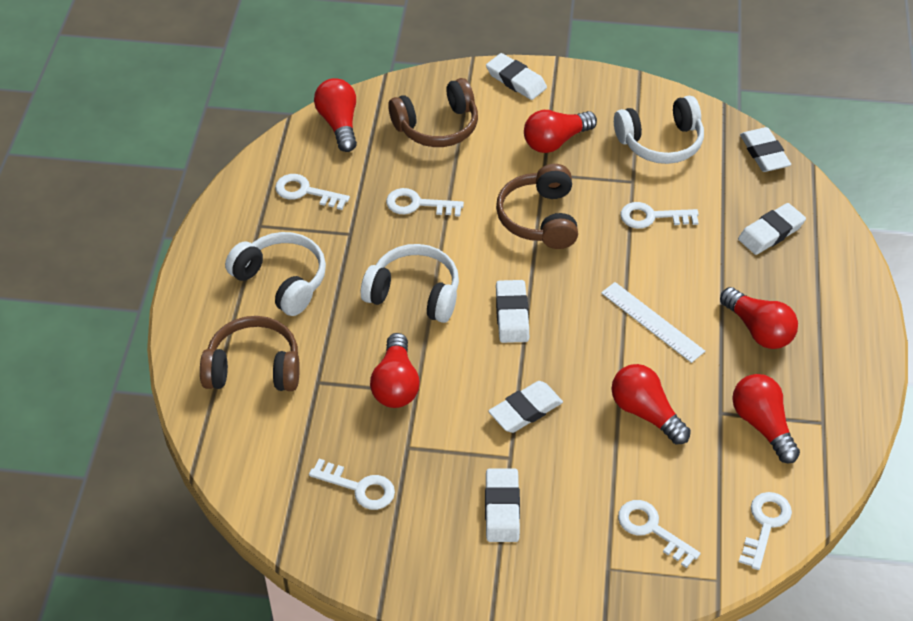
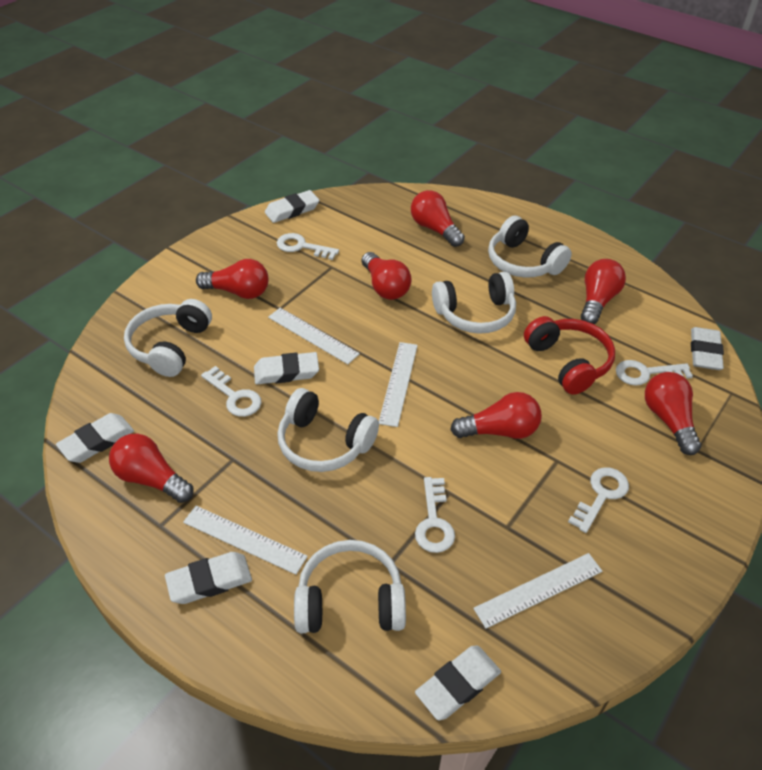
brown headphones: [200,316,300,391] [388,78,478,147] [496,164,578,249] = 3 -> none = 0
red headphones: none = 0 -> [524,316,615,395] = 1
red light bulb: [314,78,357,152] [370,333,420,408] [524,110,597,153] [611,364,691,445] [720,287,798,349] [732,374,800,464] = 6 -> [109,434,193,503] [196,259,268,299] [362,252,411,300] [411,190,465,247] [450,392,542,439] [581,259,626,324] [645,372,701,455] = 7
white headphones: [225,232,326,316] [361,244,459,323] [614,96,704,164] = 3 -> [124,299,212,377] [277,388,379,472] [294,540,406,633] [432,272,516,334] [488,216,572,278] = 5
white key: [275,174,350,210] [309,459,395,510] [386,188,464,217] [618,500,701,568] [620,202,699,229] [739,492,792,570] = 6 -> [201,366,261,417] [277,233,339,260] [415,477,455,553] [568,467,629,533] [616,360,693,386] = 5
white ruler: [601,282,705,363] = 1 -> [183,506,308,575] [268,308,360,364] [379,342,418,427] [473,553,603,629] = 4

